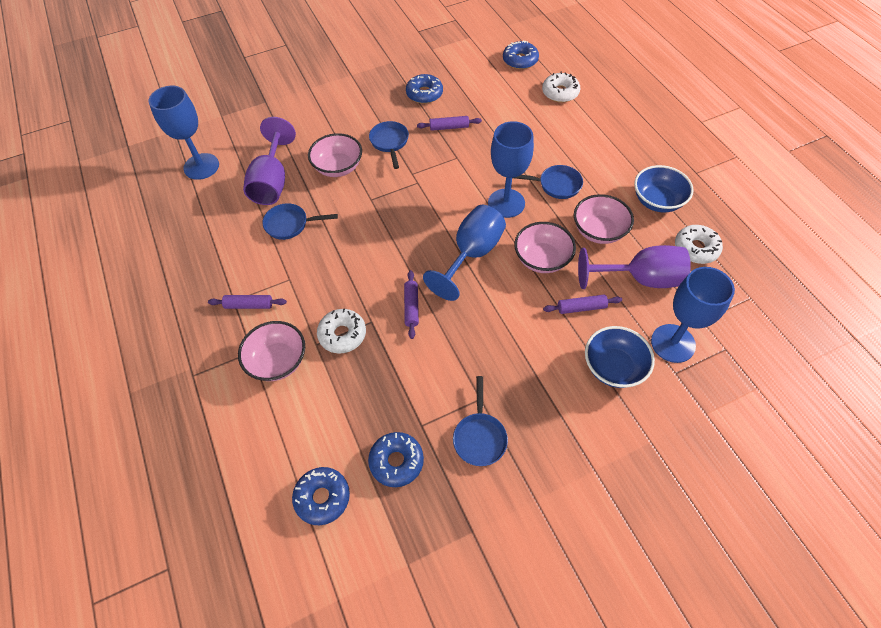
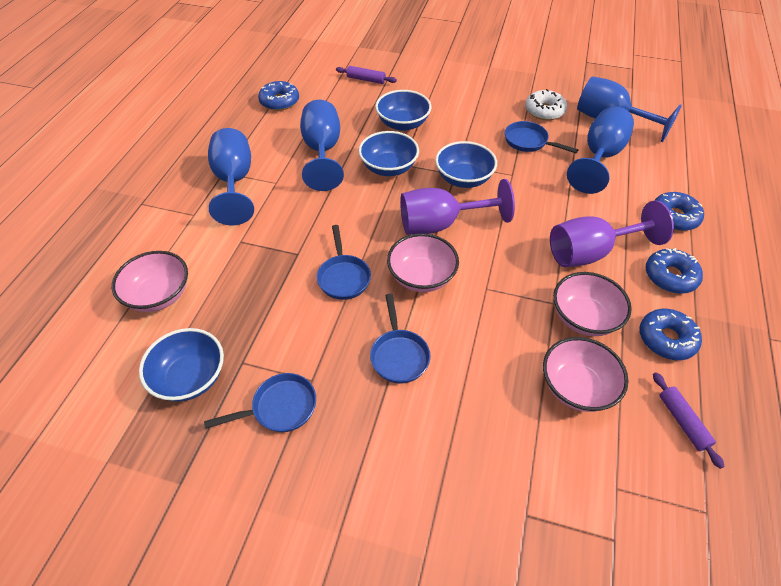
blue bowl: [585,326,655,388] [634,165,693,212] = 2 -> [139,328,224,402] [359,131,419,176] [375,90,431,131] [435,141,497,188] = 4
purple rolling pin: [208,295,287,309] [404,270,419,339] [417,116,482,131] [543,295,622,314] = 4 -> [336,66,397,84] [653,372,725,469] = 2
white donut: [317,308,366,354] [542,72,580,103] [675,225,723,264] = 3 -> [525,89,567,120] = 1

